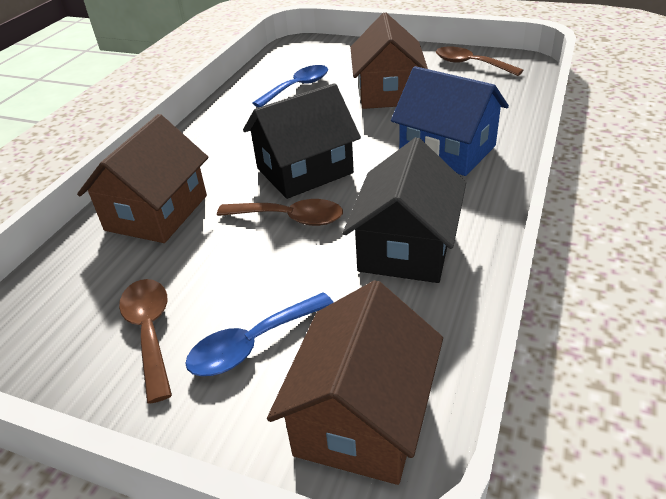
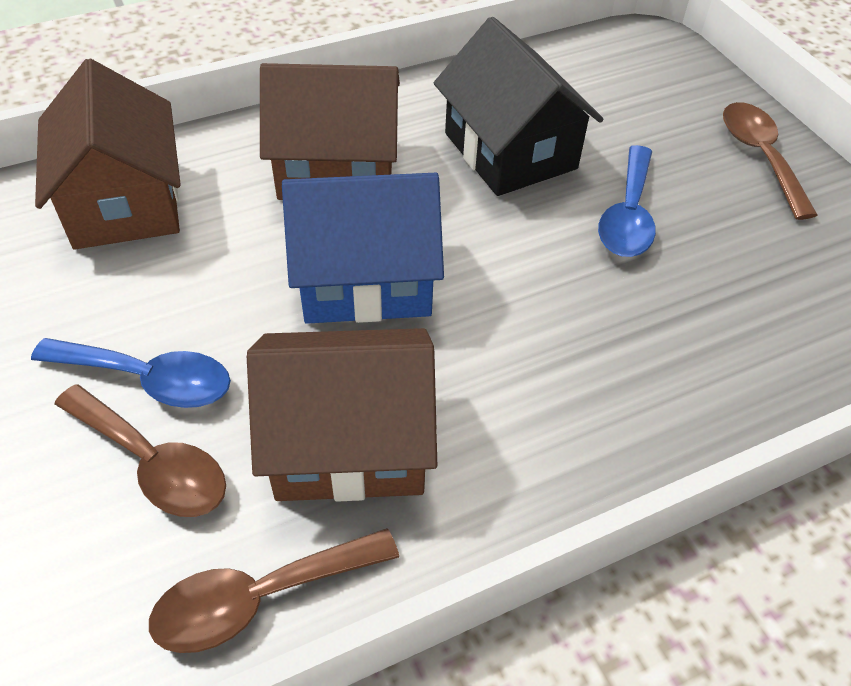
black house: [243,83,361,199] [343,137,466,283] = 2 -> [434,17,603,196] = 1

